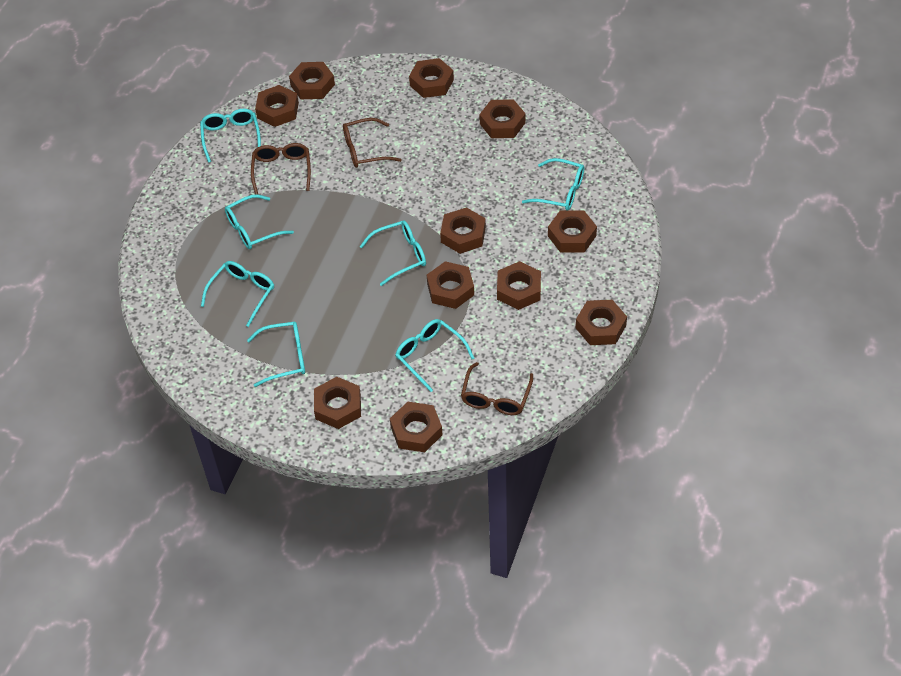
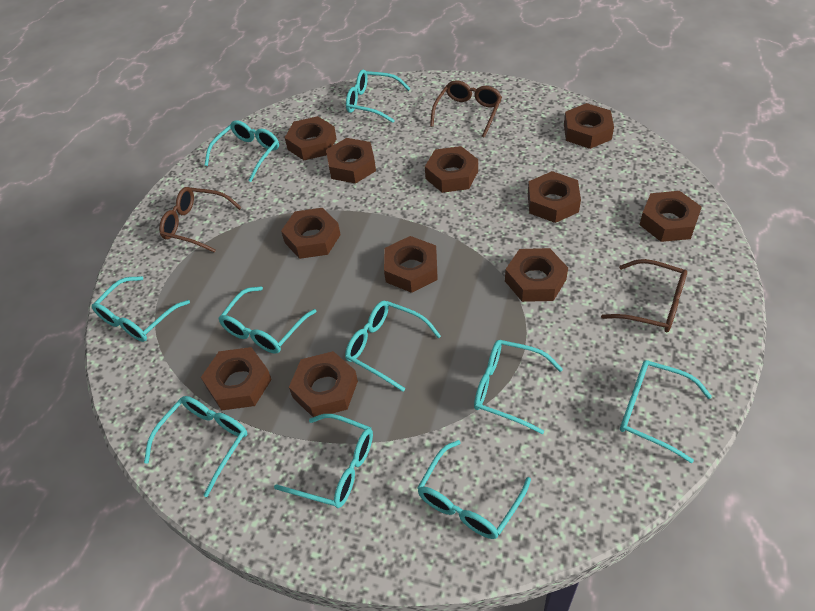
turquoise glasses: [200,109,261,163] [201,261,274,327] [225,194,294,249] [247,322,305,387] [360,220,426,286] [395,319,474,392] [522,158,584,211] = 7 -> [92,276,190,342] [144,396,247,497] [205,120,279,182] [218,286,317,354] [274,414,373,508] [345,301,441,392] [346,69,410,123] [417,440,531,539] [474,340,563,434] [620,360,712,463] = 10

